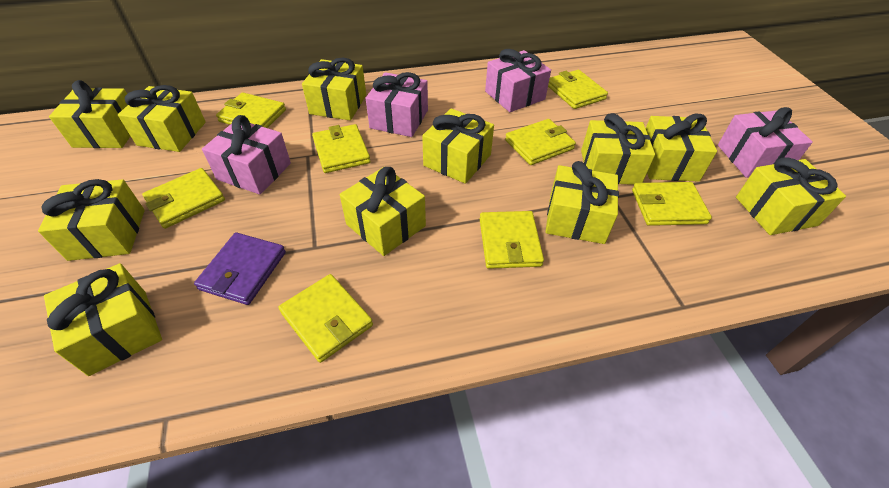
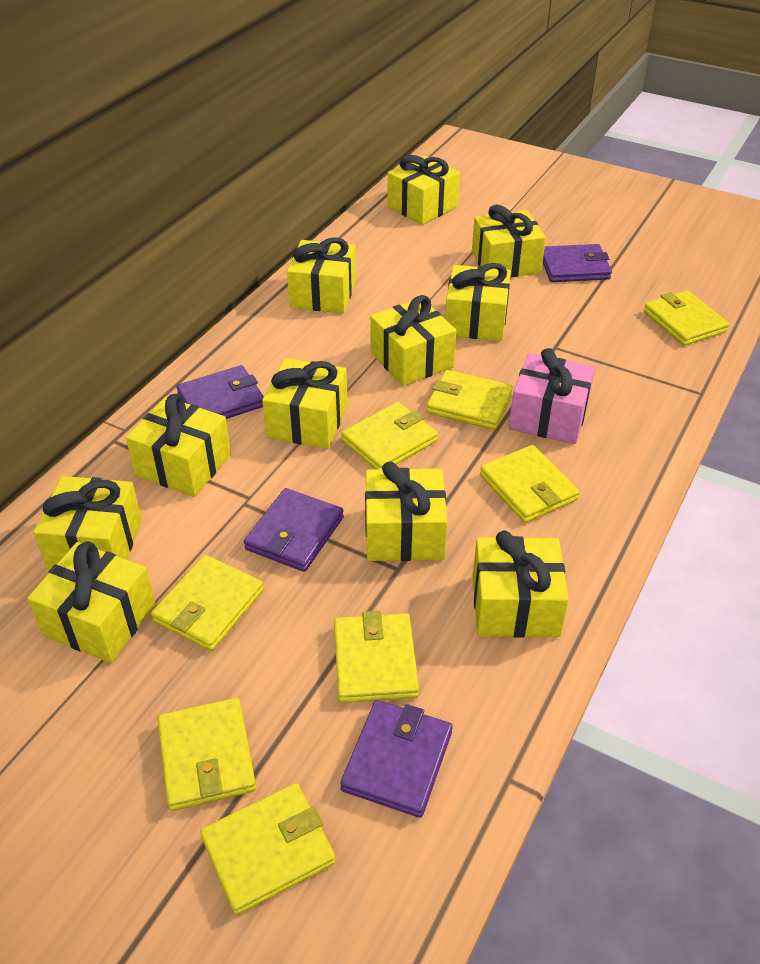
pink gift: [202,115,291,195] [366,72,428,137] [485,49,551,112] [718,107,813,178] = 4 -> [509,348,595,444] = 1
purple wallet: [194,232,286,305] = 1 -> [176,365,264,419] [244,488,344,572] [340,700,453,818] [543,244,612,282] = 4

